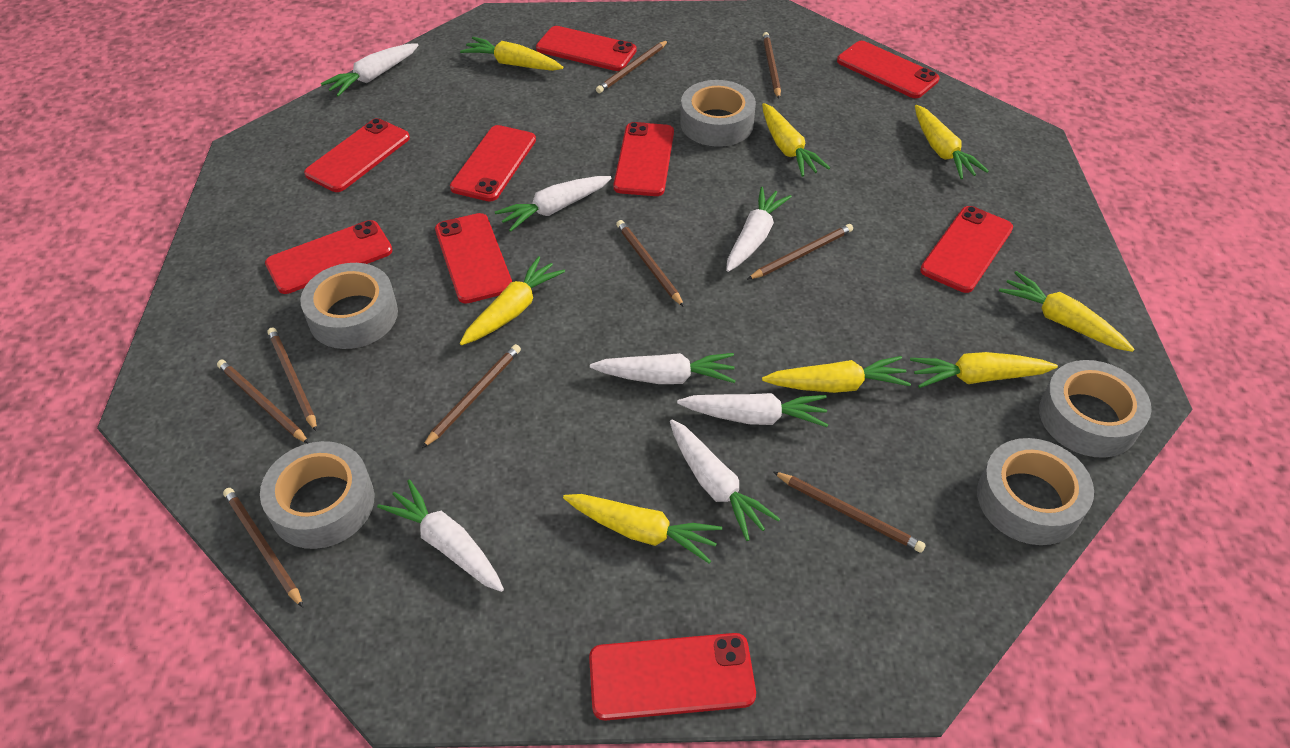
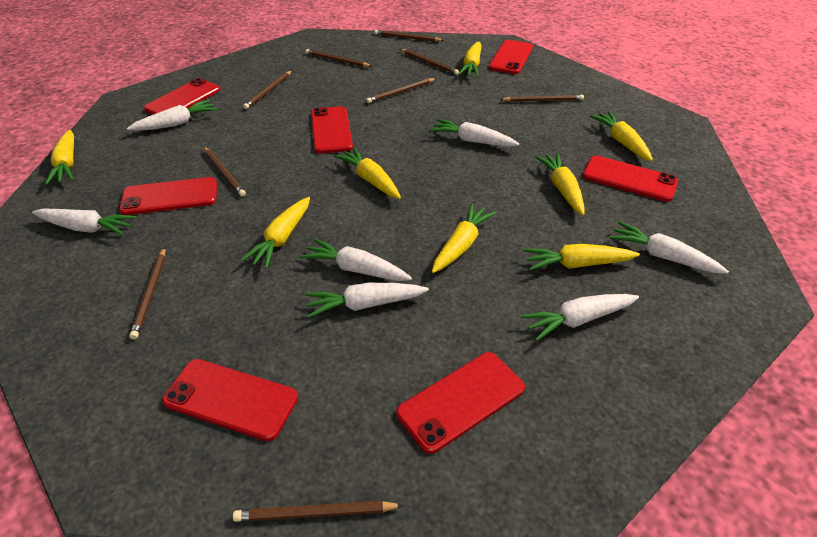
grey tape: [260,441,374,549] [300,263,398,349] [680,80,756,147] [977,438,1094,545] [1039,360,1152,458] = 5 -> none = 0
red phone: [265,220,393,294] [304,118,410,192] [435,213,512,304] [450,125,536,202] [536,26,637,71] [589,633,756,721] [613,122,674,196] [837,41,940,98] [920,206,1013,293] = 9 -> [119,177,217,215] [144,78,221,115] [162,359,298,441] [311,106,353,154] [396,352,525,454] [489,40,533,74] [583,156,678,202] = 7

